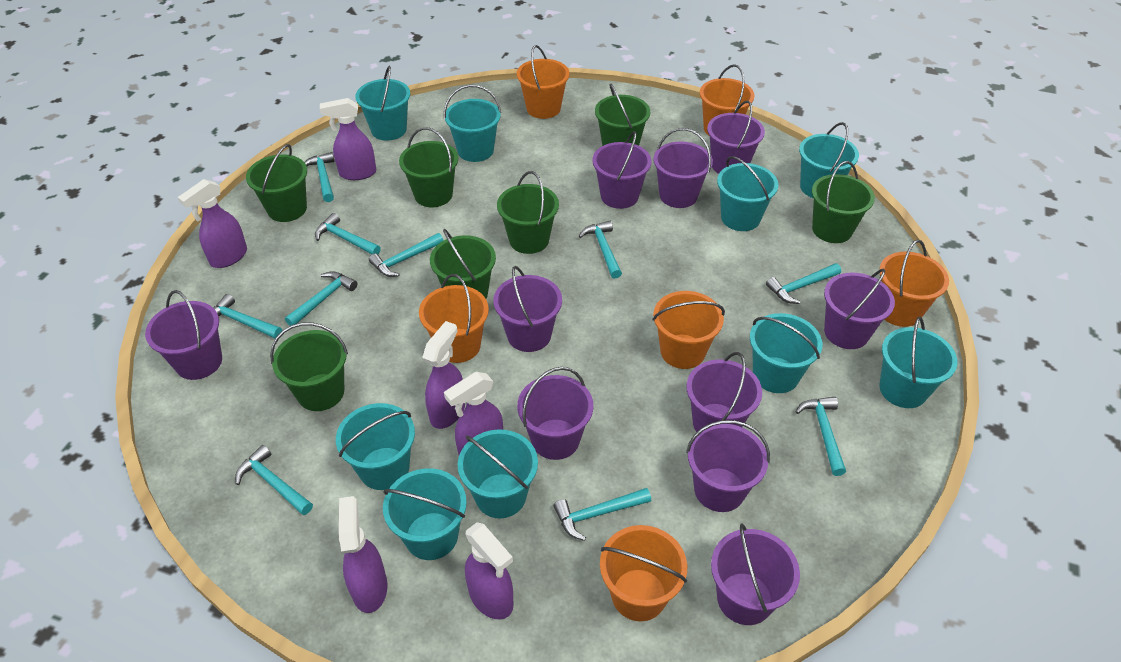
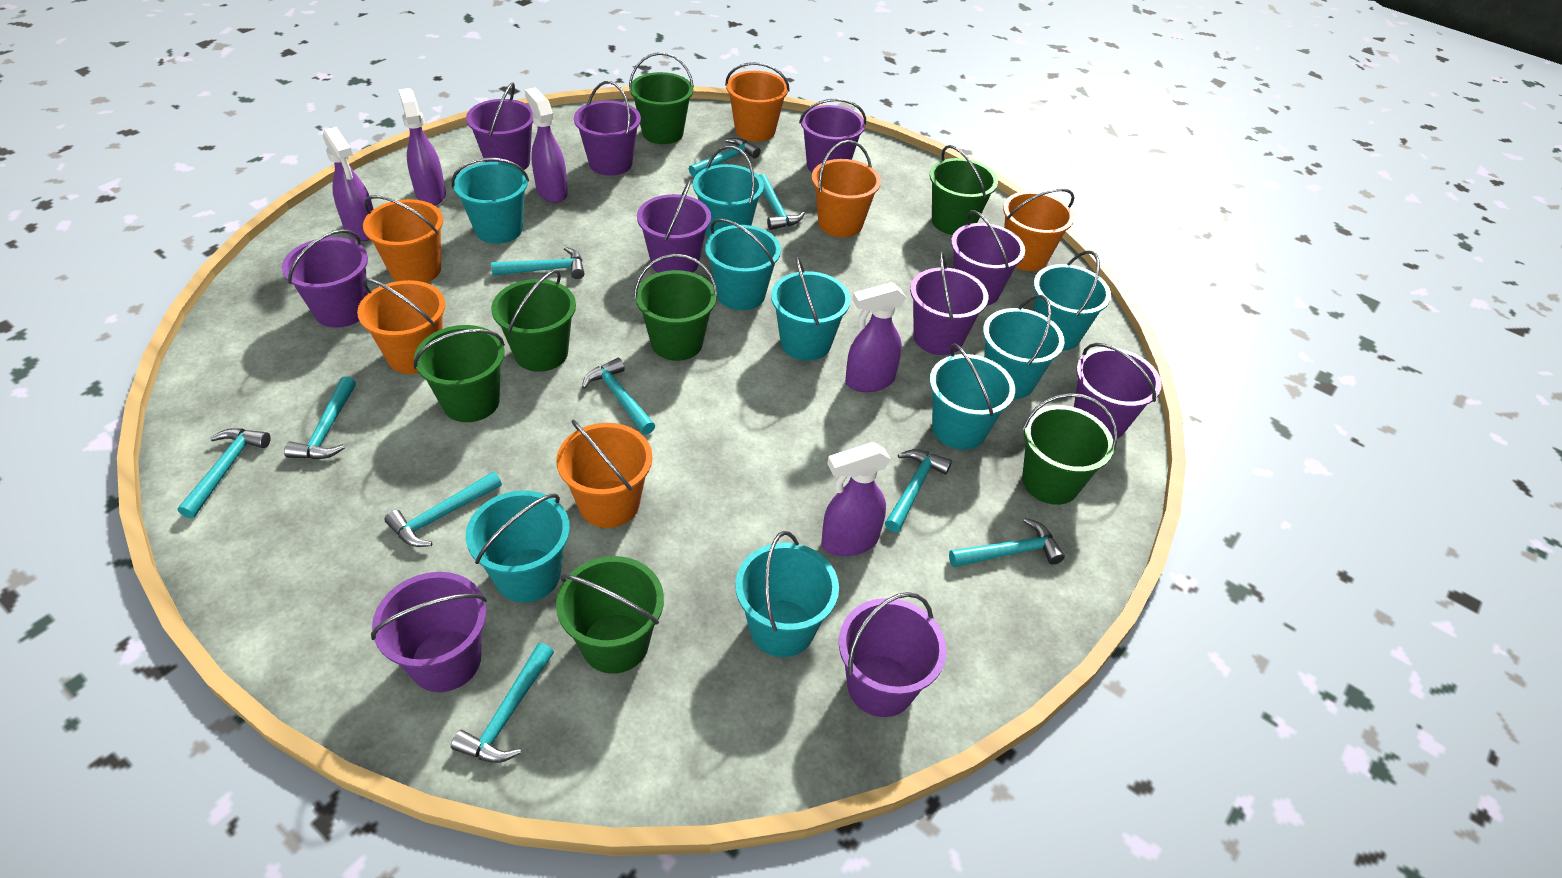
purple spray bottle: [178,179,247,268] [320,98,376,180] [339,496,387,613] [422,321,465,429] [444,372,503,455] [465,522,514,619] = 6 -> [323,127,374,241] [398,88,446,206] [525,87,568,203] [821,442,891,556] [845,282,906,392] = 5

